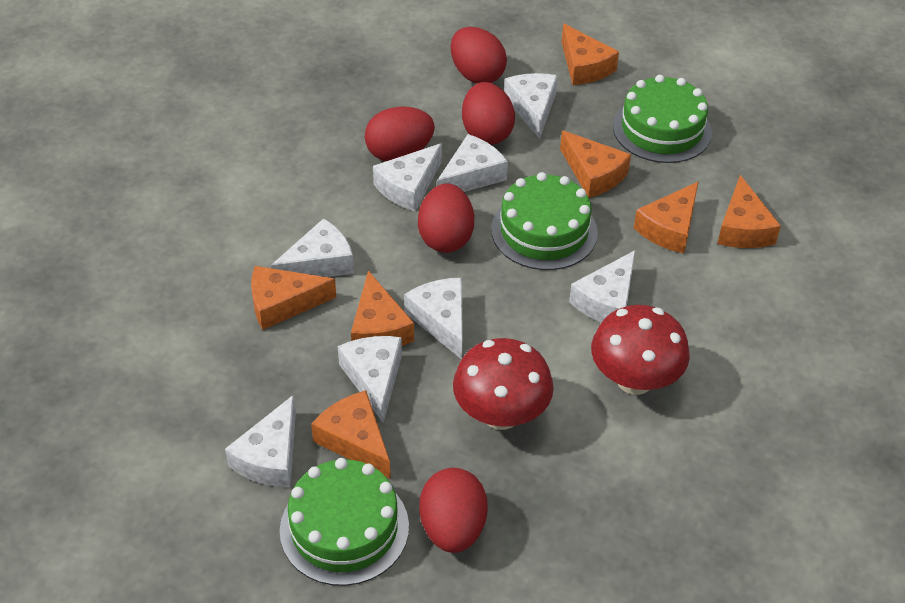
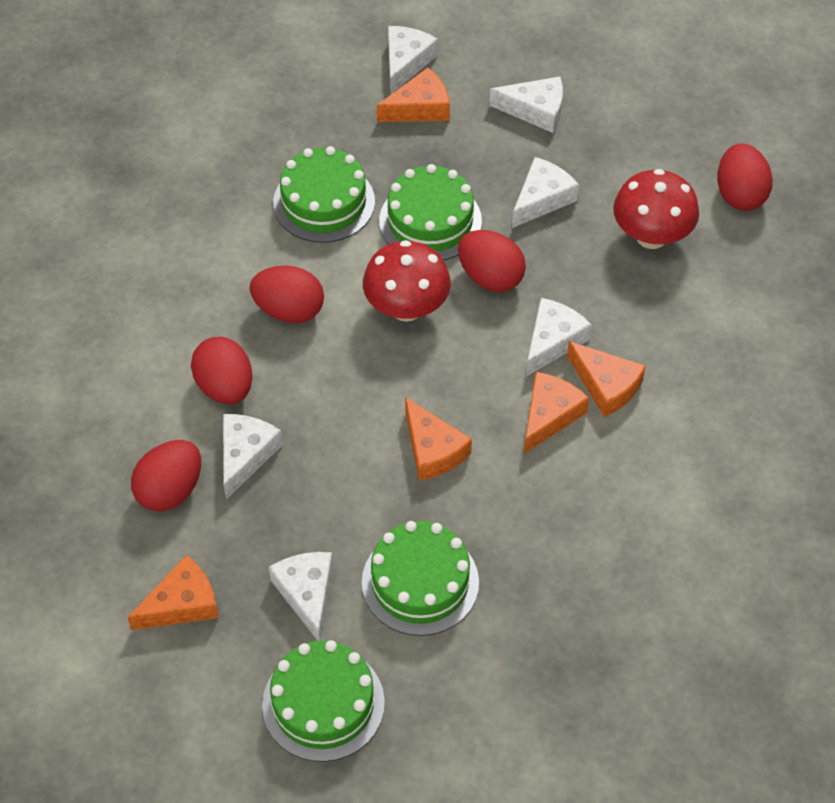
green cake: [280,458,409,586] [491,172,598,270] [613,75,712,163] = 3 -> [262,640,385,762] [273,146,375,243] [362,521,479,636] [379,164,482,261] = 4
orange cheese: [251,266,336,330] [311,390,391,479] [351,271,414,346] [560,130,631,198] [561,23,619,85] [634,181,699,253] [717,175,781,248] = 7 -> [127,555,219,630] [377,68,450,122] [405,397,472,481] [524,372,589,454] [567,341,646,417] = 5
white cheese: [225,395,296,487] [271,218,354,277] [338,336,402,423] [373,143,442,211] [404,278,463,359] [437,134,508,192] [504,73,558,139] [569,250,635,323] = 8 -> [223,414,283,499] [269,552,333,641] [388,26,438,95] [489,77,563,133] [512,157,579,228] [526,298,592,376] = 6

